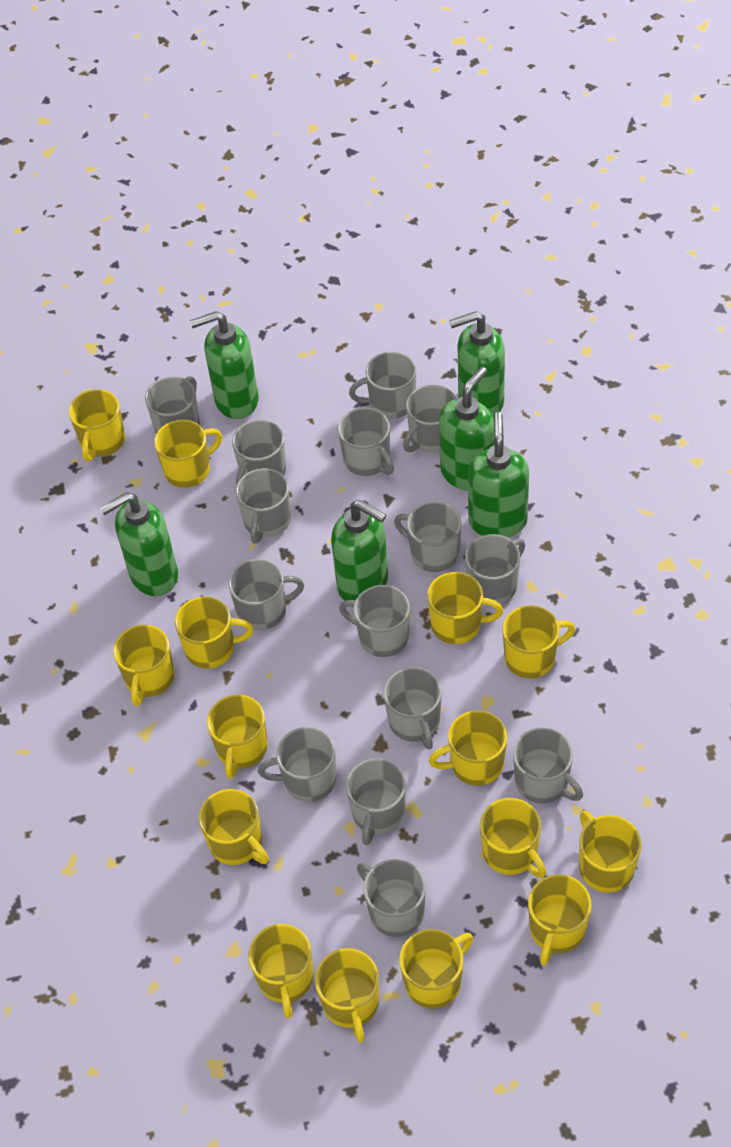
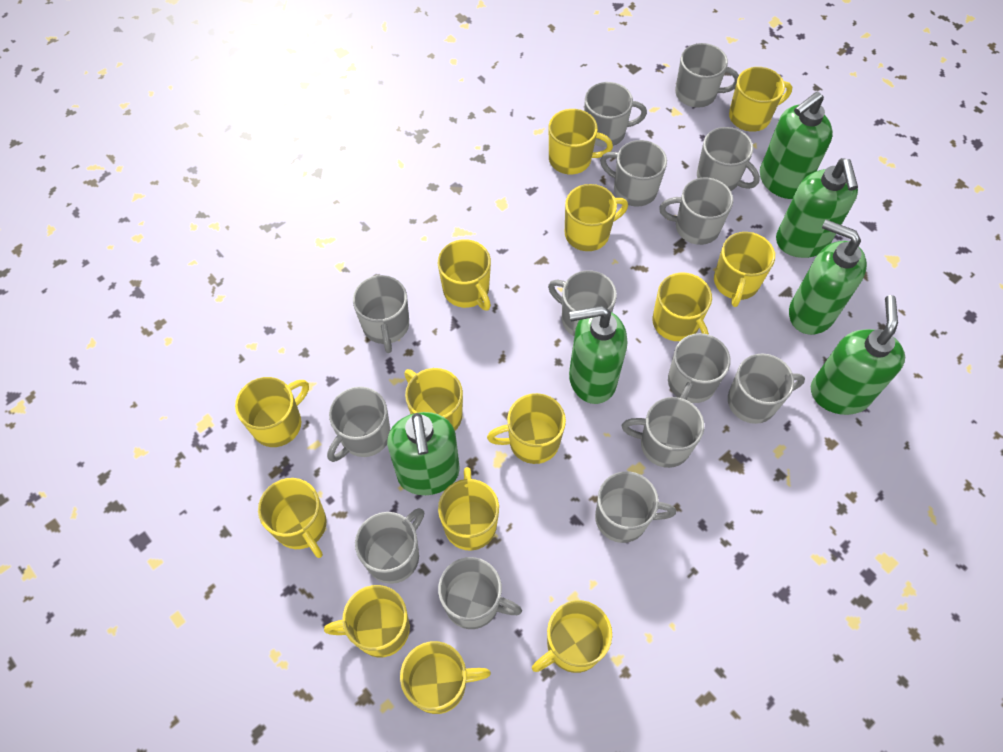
grey mug: [145,376,200,434] [228,559,304,630] [232,420,286,486] [236,468,291,544] [258,727,336,802] [338,408,394,476] [339,585,410,657] [346,758,406,846] [349,352,416,419] [357,859,426,937] [384,668,442,750] [394,501,461,572] [403,385,456,453] [465,534,525,605] [513,728,583,804] = 15 -> [327,387,390,462] [353,275,409,353] [355,508,424,584] [438,557,522,629] [548,270,617,336] [584,82,647,147] [595,471,676,543] [600,140,667,207] [622,397,704,468] [659,177,733,245] [668,333,731,403] [675,43,739,108] [697,127,760,191] [728,353,805,424] = 14
yellow mug: [69,389,125,461] [113,625,175,706] [154,420,222,488] [175,597,254,669] [198,789,269,865] [207,694,268,779] [248,924,313,1018] [315,948,379,1043] [399,929,473,1009] [427,572,503,644] [429,710,507,786] [480,798,546,878] [503,605,575,678] [528,874,592,965] [579,811,641,893] = 15 -> [235,377,309,447] [258,478,327,558] [324,585,410,657] [400,641,491,714] [404,368,463,430] [438,239,491,311] [438,467,499,551] [487,393,566,464] [532,600,612,673] [549,109,613,174] [565,184,628,251] [652,273,712,341] [714,232,775,307] [729,67,792,132] = 14

